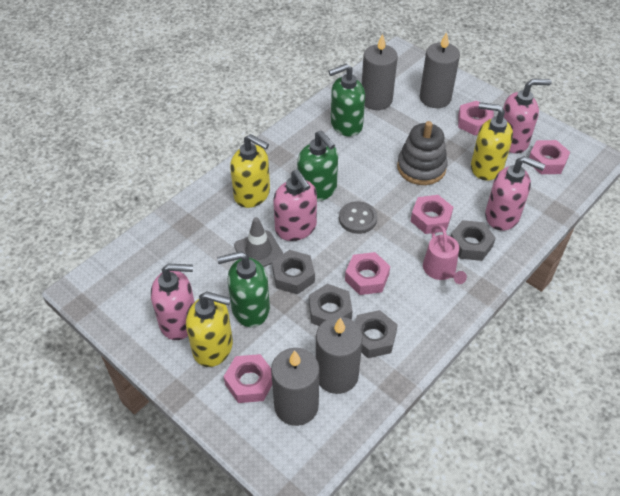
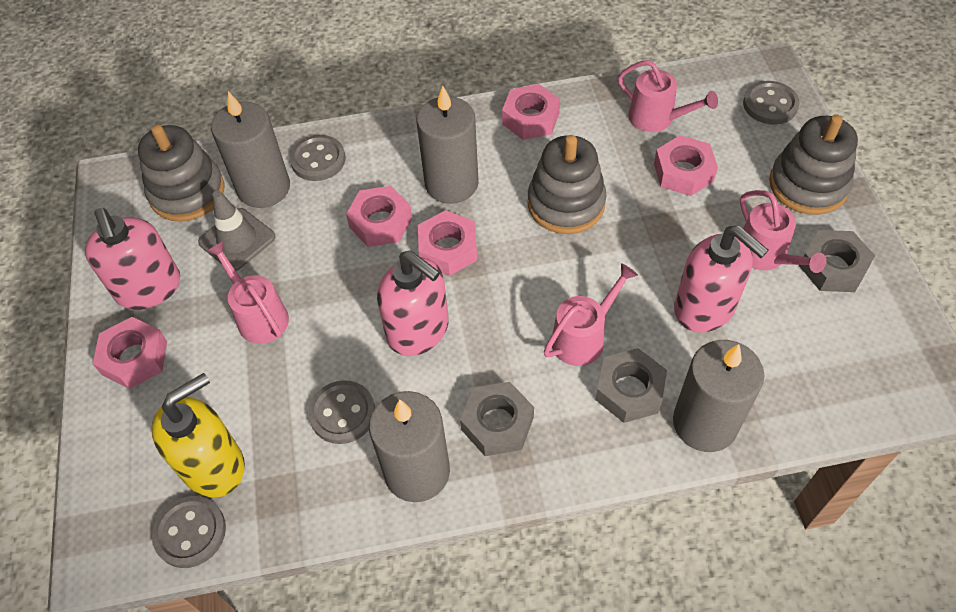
green soap dispenser: [217,251,270,327] [297,130,338,202] [328,63,365,137] = 3 -> none = 0
grey button: [339,201,377,234] = 1 -> [152,496,226,568] [290,135,345,181] [309,380,375,444] [743,81,800,125] = 4
grey nut: [272,250,315,294] [309,284,353,326] [355,310,398,358] [451,220,496,261] = 4 -> [460,382,534,456] [596,348,667,423] [799,230,875,292] = 3
grey stacking toy: [397,121,448,185] = 1 -> [138,124,224,222] [527,135,606,234] [769,114,858,215] = 3
pink soap dispenser: [151,263,195,340] [273,170,317,241] [485,156,545,231] [503,79,552,153] = 4 -> [85,208,180,310] [377,250,449,356] [674,225,769,333] = 3
pink watering can: [423,225,467,284] = 1 -> [207,241,289,344] [544,263,638,366] [618,60,718,132] [740,190,827,273] = 4
yellow soap dispenser: [186,291,233,367] [230,134,270,208] [471,102,513,180] = 3 -> [151,373,245,498] = 1

